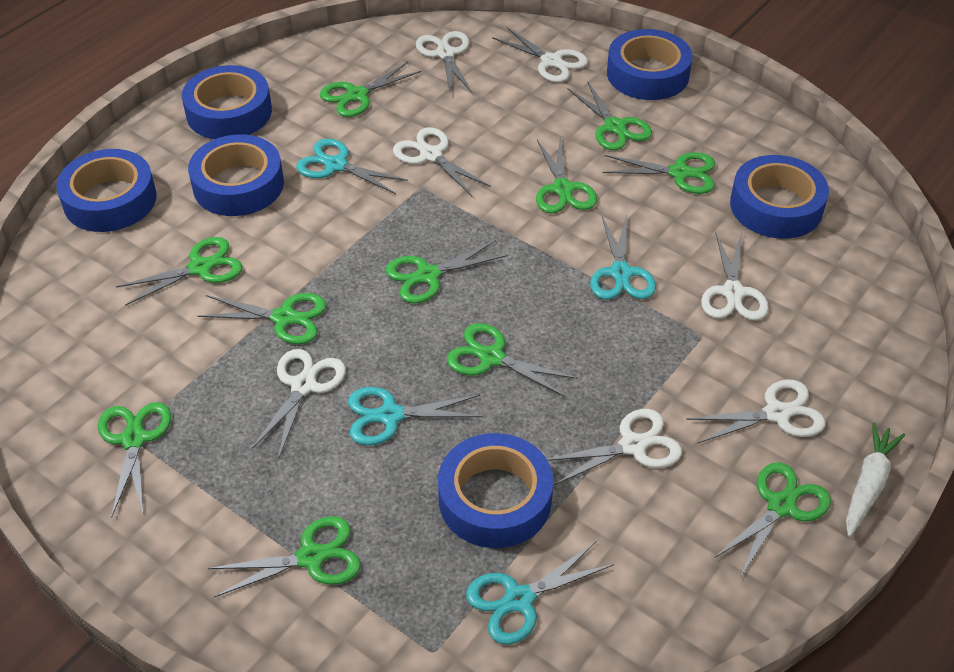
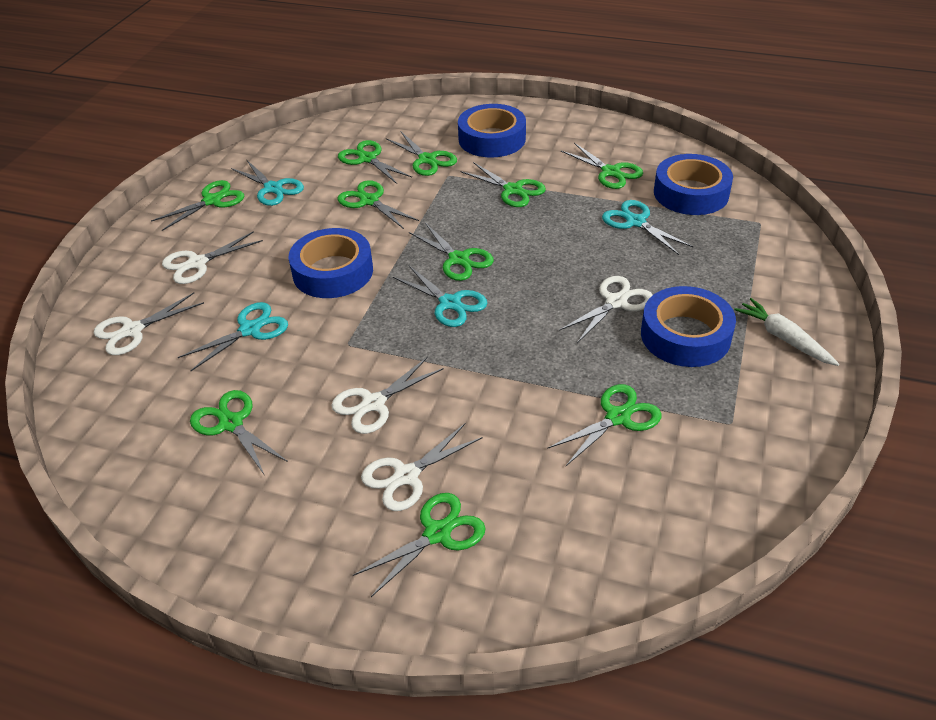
blue tape: [56,149,157,232] [182,65,272,139] [188,134,284,216] [438,433,553,548] [607,29,693,100] [730,155,829,239] = 6 -> [288,228,373,298] [458,104,526,157] [641,286,736,367] [654,154,733,215] = 4
green scissors: [98,402,171,517] [116,237,243,306] [198,293,326,344] [208,516,361,597] [320,62,422,117] [386,240,508,303] [447,323,578,397] [536,137,597,213] [568,81,652,150] [602,152,715,194] [714,462,831,578] = 11 -> [151,180,244,231] [190,390,288,476] [338,140,412,184] [338,180,419,229] [353,493,486,597] [386,132,457,176] [409,223,494,281] [460,162,546,207] [547,384,662,466] [561,143,643,189] = 10
white scissors: [251,349,346,457] [393,127,491,196] [416,31,472,93] [492,27,588,82] [547,409,682,485] [686,379,825,444] [701,233,769,320] = 7 -> [94,292,204,355] [162,231,263,284] [332,357,444,434] [361,424,482,511] [559,276,653,343] = 5

